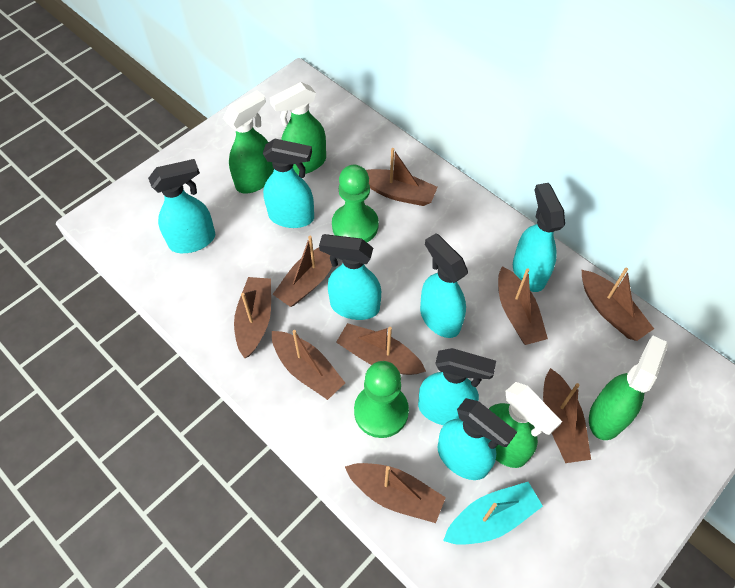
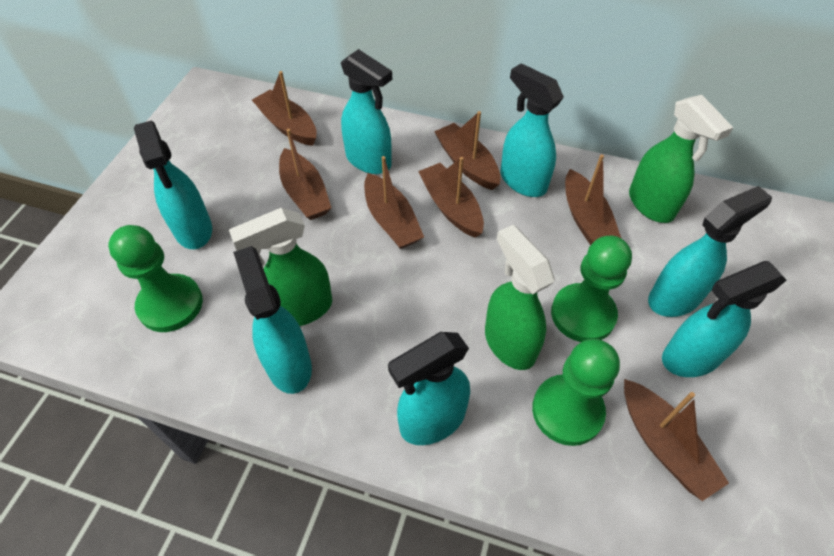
brown boat: [234,277,271,358] [272,330,345,400] [273,236,332,307] [336,323,426,375] [345,463,446,523] [366,148,438,206] [498,266,548,345] [543,368,591,463] [582,268,654,341] = 9 -> [252,71,317,146] [279,129,331,220] [364,156,424,249] [418,157,484,238] [434,111,500,190] [565,154,622,245] [624,379,729,501] = 7
green pawn: [332,165,379,242] [354,361,409,438] = 2 -> [108,225,203,332] [532,339,620,446] [551,236,632,342] = 3
green spray bottle: [223,90,274,193] [270,82,326,175] [489,382,562,468] [589,336,668,440] = 4 -> [229,208,332,326] [485,225,555,370] [629,95,733,223] = 3
turquoise boat: [443,482,543,545] = 1 -> none = 0

